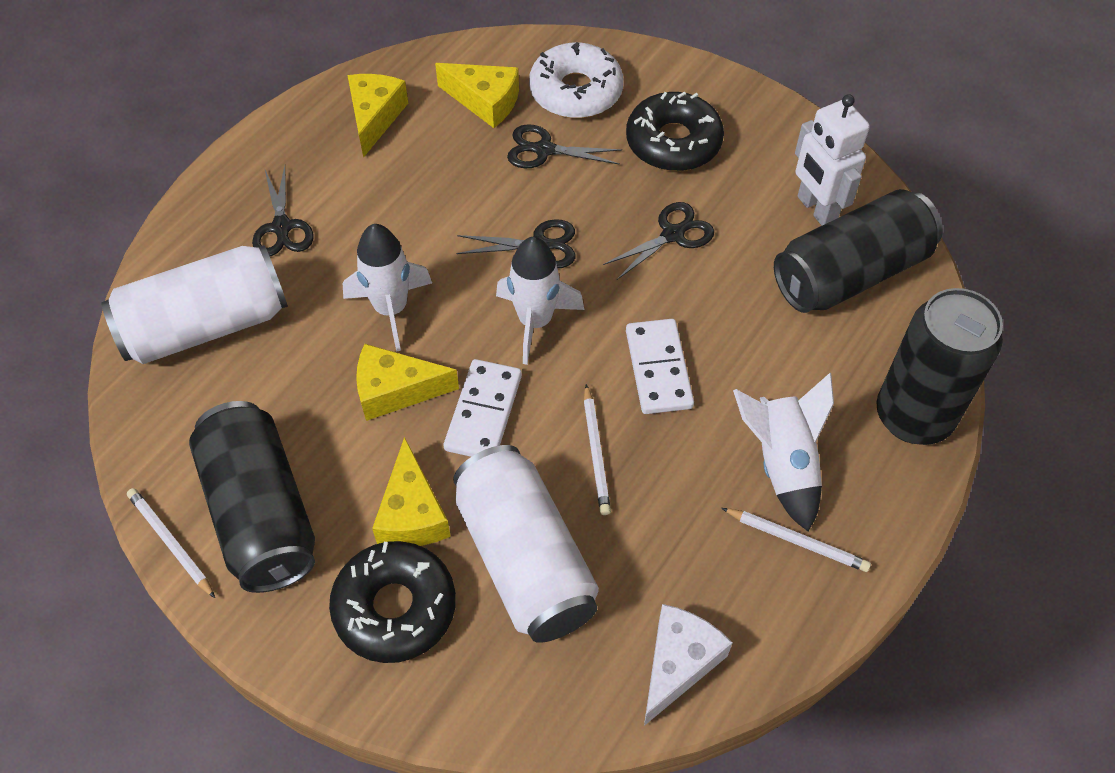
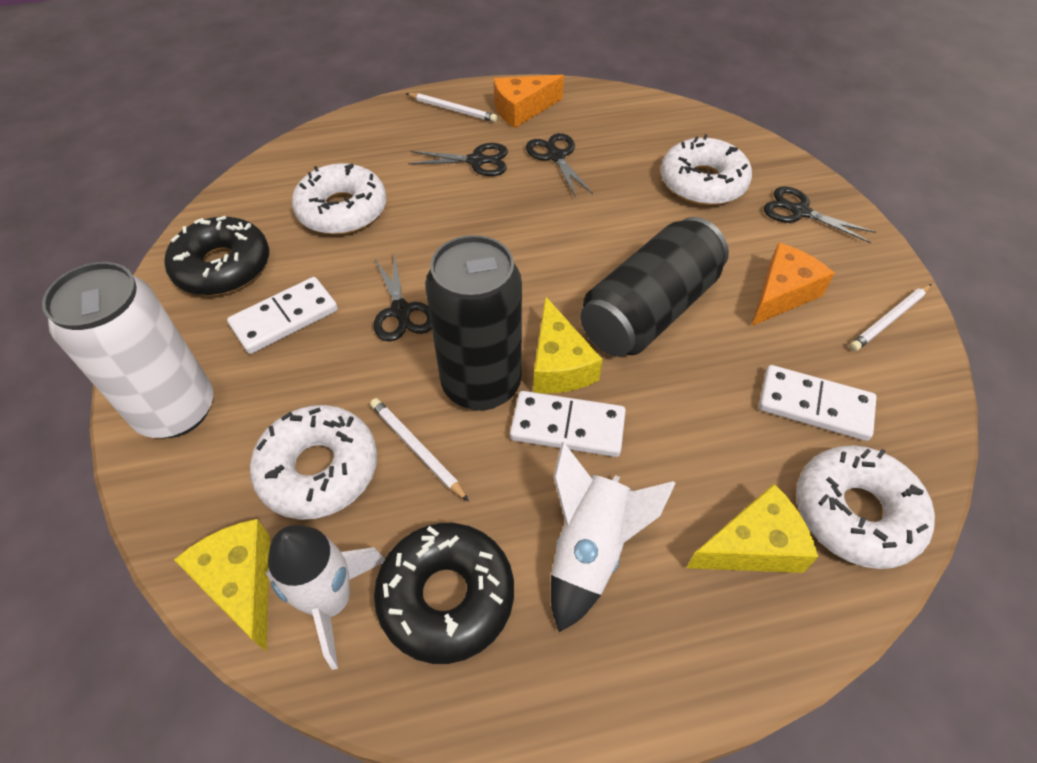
black can: [189,401,315,593] [774,189,943,313] [876,288,1003,445] = 3 -> [425,235,522,411] [580,217,729,357] = 2
orange cheese: none = 0 -> [494,75,564,128] [752,243,835,326] = 2
white can: [101,245,288,364] [453,445,599,643] = 2 -> [42,262,213,438] = 1
white cheese: [644,604,733,726] = 1 -> none = 0
white domino: [444,359,522,457] [626,319,694,414] = 2 -> [227,277,338,354] [510,391,626,457] [759,365,877,441] = 3
white donut: [529,42,624,118] = 1 -> [250,405,377,520] [292,163,386,235] [661,134,752,205] [796,445,935,569] = 4
white robot: [795,94,870,226] = 1 -> none = 0
white rocket: [343,224,432,352] [496,237,584,365] [733,373,834,532] = 3 -> [266,525,385,670] [551,442,676,632] = 2
yellow cheese: [348,74,408,158] [356,344,459,421] [372,437,451,546] [435,63,519,128] = 4 -> [174,519,270,652] [533,296,603,394] [686,484,818,573] = 3

